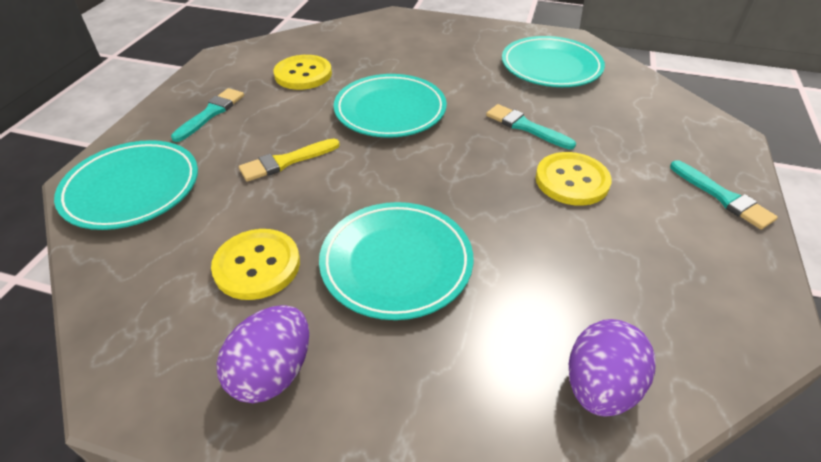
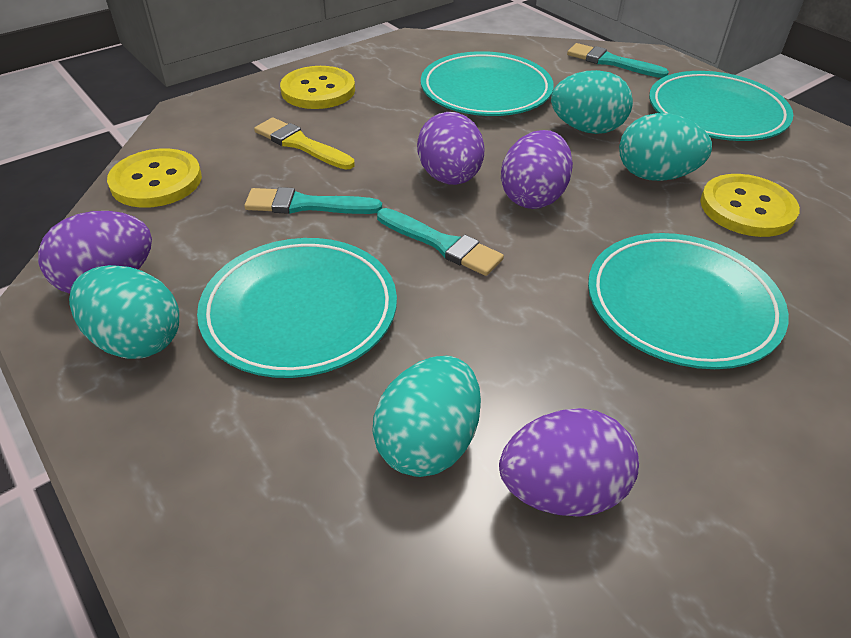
purple egg: [216,305,309,403] [569,319,656,416] = 2 -> [38,211,152,294] [417,112,485,185] [499,408,639,517] [501,130,573,209] = 4
turquoise egg: none = 0 -> [69,265,179,359] [372,356,481,477] [551,70,633,134] [619,113,712,181] = 4

